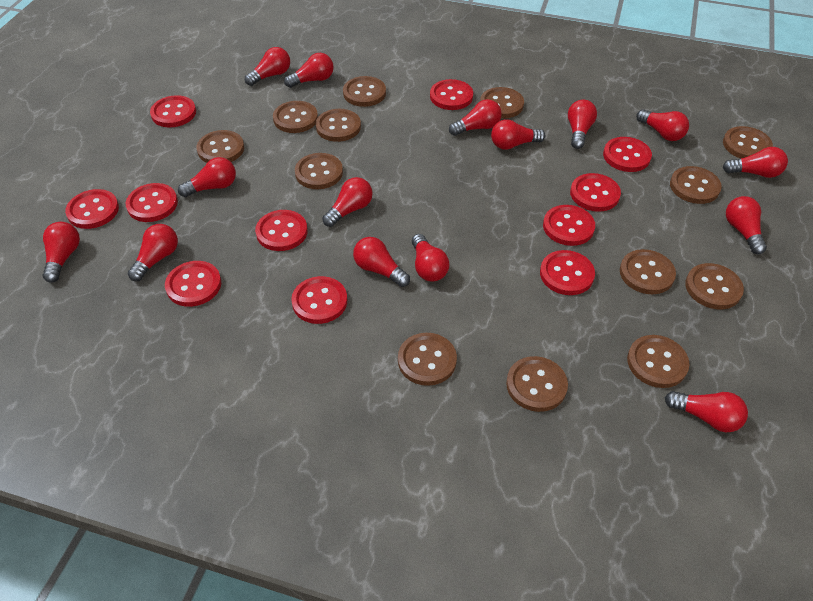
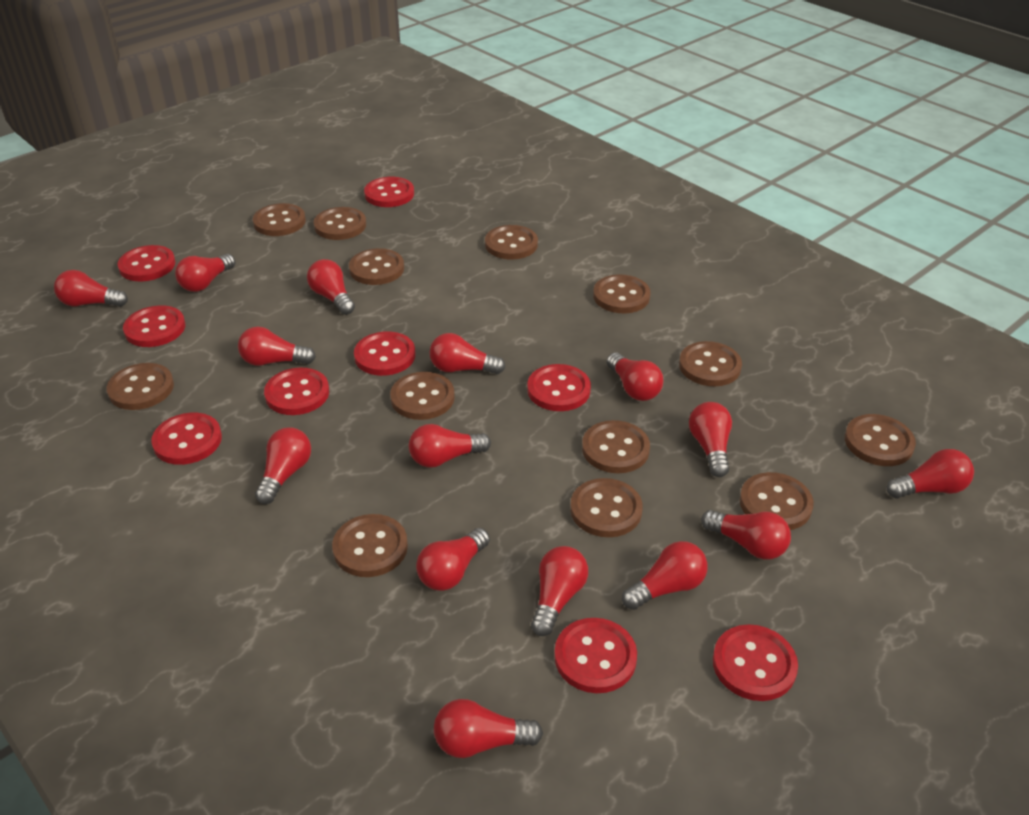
red button: [65,189,119,229] [126,183,178,222] [150,95,196,127] [165,261,221,307] [255,210,308,251] [291,276,347,324] [430,79,473,110] [540,250,595,295] [543,205,595,246] [570,173,621,212] [603,137,652,172] = 11 -> [117,245,176,281] [123,305,185,347] [151,413,222,465] [264,368,329,415] [354,332,415,376] [364,177,414,207] [527,364,591,411] [554,618,637,693] [713,624,798,701] = 9

